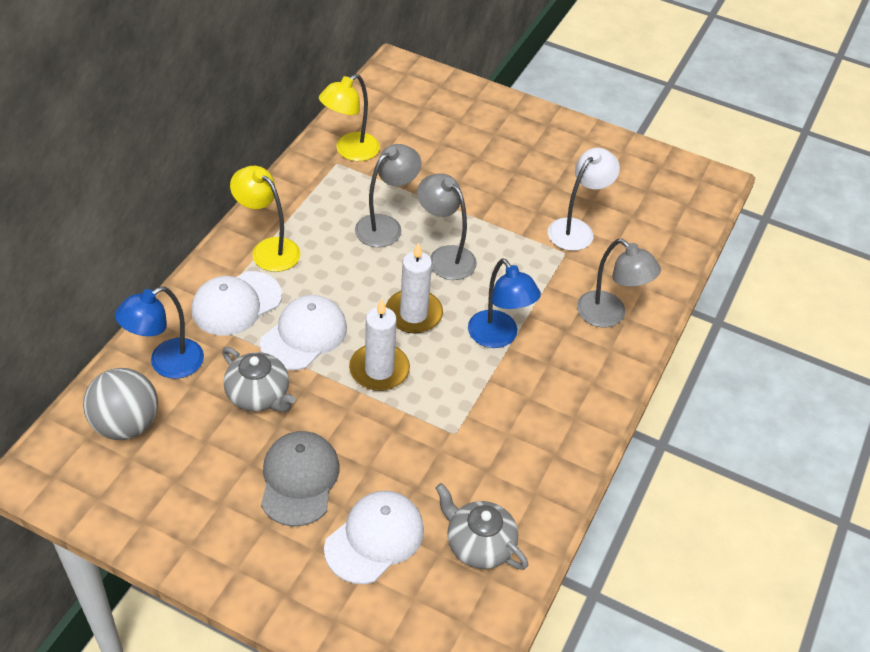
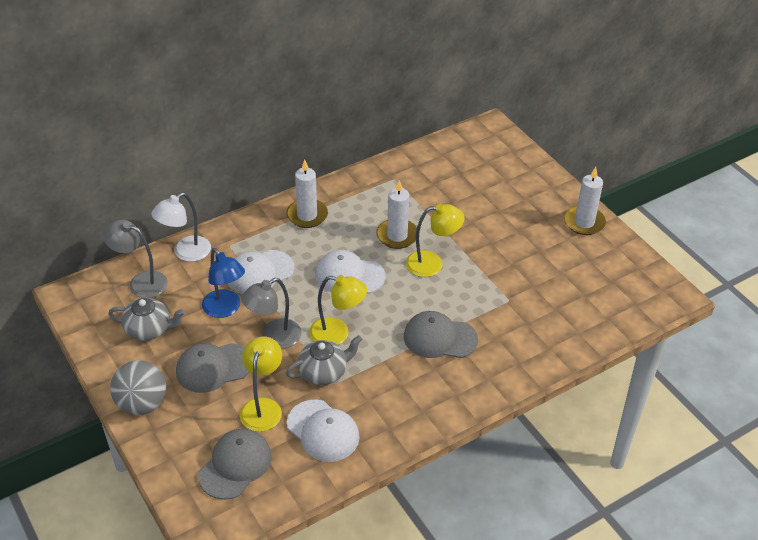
blue lamp: [115,286,204,379] [468,259,541,348] = 2 -> [202,248,245,318] = 1
grey cap: [261,431,339,526] = 1 -> [176,343,249,393] [198,429,272,500] [404,311,478,358] = 3
grey lamp: [355,144,421,247] [417,173,477,280] [577,239,661,328] = 3 -> [103,220,168,298] [241,278,301,349] = 2
white candle: [349,299,410,391] [386,242,443,333] = 2 -> [286,160,328,228] [376,180,417,249] [564,167,606,235] = 3
yellow lamp: [230,166,301,272] [319,74,380,161] = 2 -> [240,336,282,432] [309,275,367,345] [406,204,465,277] = 3

